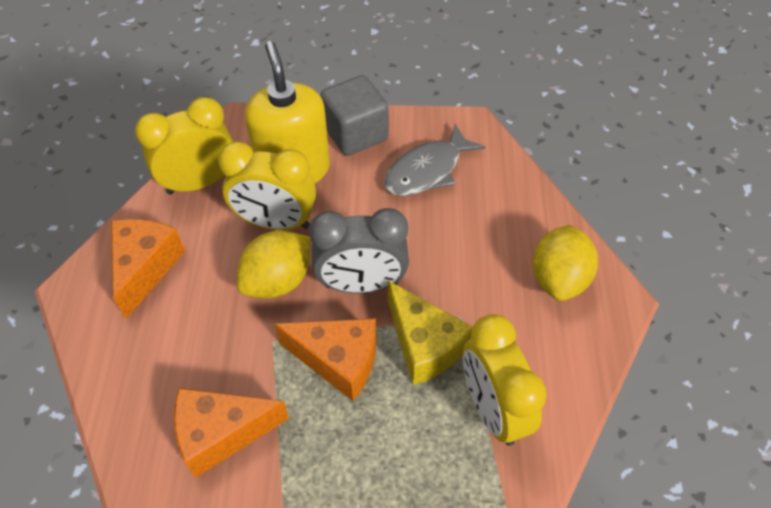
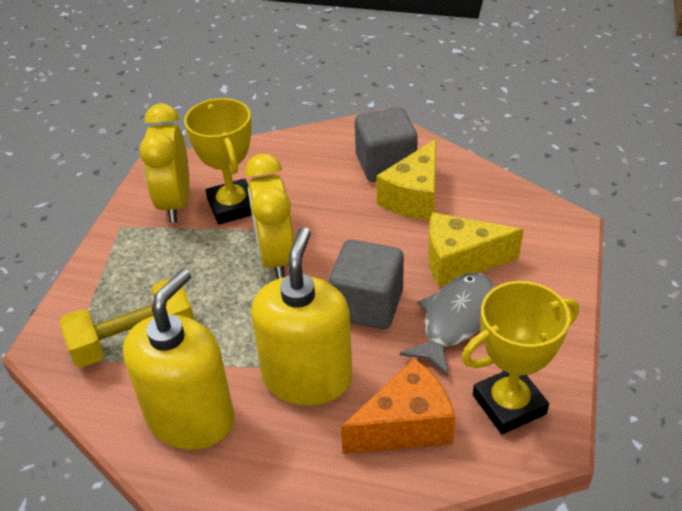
grey clock: [309,208,409,293] = 1 -> none = 0
grey cube: [320,75,389,156] = 1 -> [329,240,404,329] [355,107,418,182] = 2
orange cheese: [111,219,185,319] [174,388,289,477] [274,318,376,401] = 3 -> [341,358,456,454] = 1
yellow cheese: [387,280,473,385] = 1 -> [376,139,436,220] [428,212,523,287] = 2
yellow clock: [135,97,233,194] [218,141,316,230] [463,314,547,446] = 3 -> [140,104,190,223] [245,154,294,279] = 2
yellow dumbbell: none = 0 -> [60,278,194,367] = 1
yellow lemon: [237,231,310,299] [532,225,598,301] = 2 -> none = 0
yellow soap dispenser: [245,41,330,184] = 1 -> [123,269,234,450] [251,227,352,406] = 2
yellow trophy: none = 0 -> [184,98,252,225] [461,281,579,434] = 2

